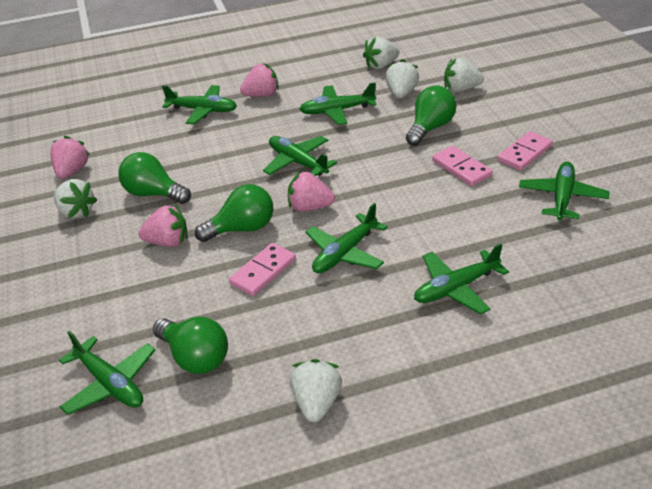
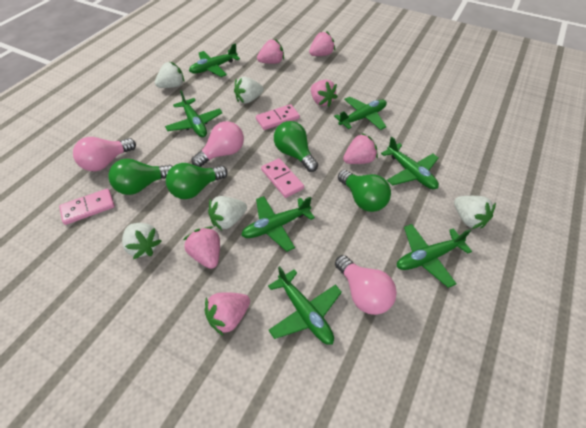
pink light bulb: none = 0 -> [73,137,136,171] [192,121,244,167] [335,255,397,315] = 3
pink strawberry: [50,136,90,179] [138,205,188,247] [240,63,279,97] [288,171,335,212] = 4 -> [183,227,220,269] [204,292,250,336] [257,39,284,64] [309,31,335,56] [311,79,338,107] [343,133,378,164] = 6

